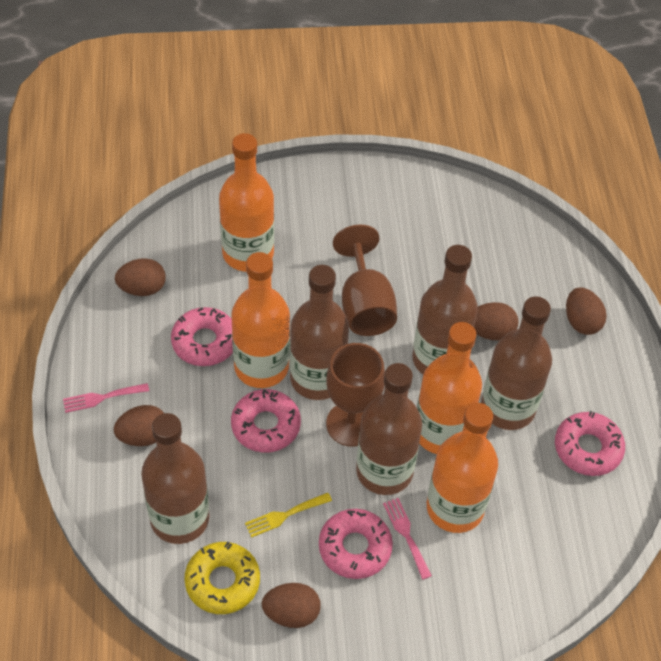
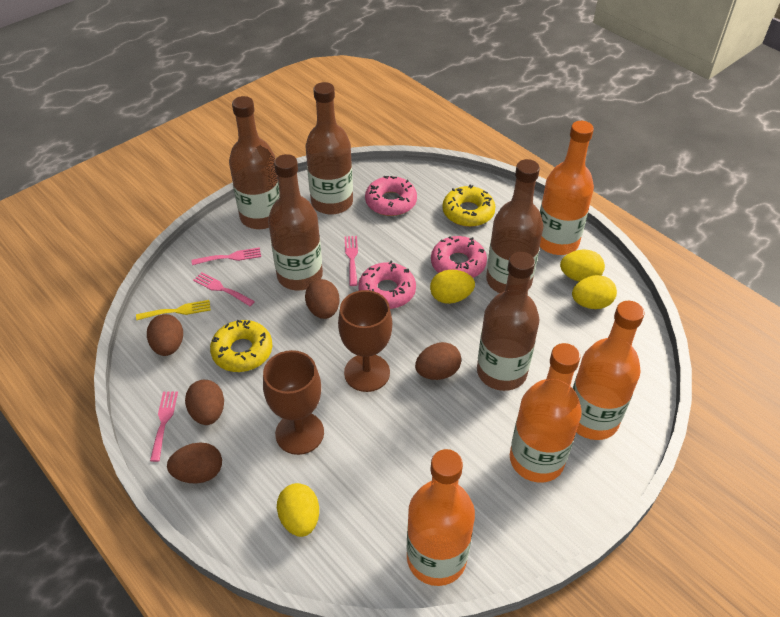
pink donut: [171,307,233,366] [231,389,301,453] [319,509,393,579] [555,411,625,476] = 4 -> [358,261,416,309] [365,176,417,216] [431,236,487,278] = 3
pink fork: [63,383,149,413] [383,498,432,580] = 2 -> [150,392,178,462] [191,247,261,265] [193,272,255,306] [345,236,358,286] = 4
yellow donut: [184,541,260,614] = 1 -> [210,320,272,372] [442,185,495,227] = 2
yellow egg: none = 0 -> [277,483,319,537] [430,270,475,304] [560,249,605,281] [572,275,617,309] = 4

